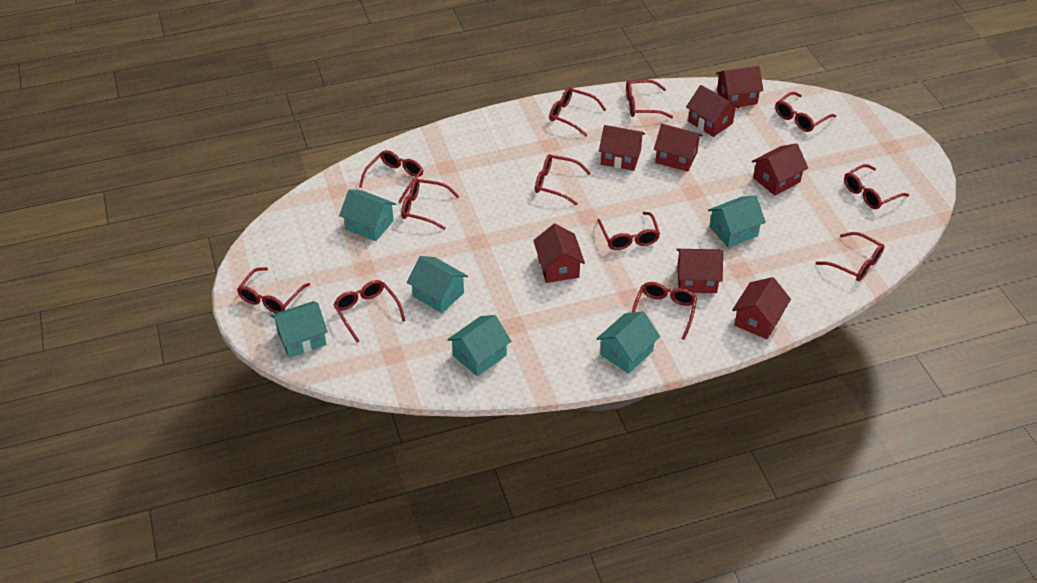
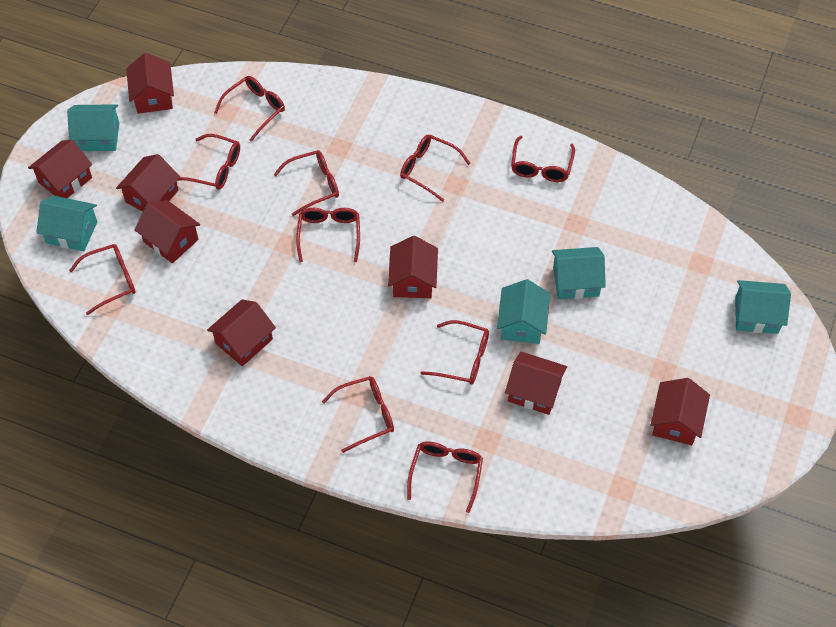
red glasses: [237,267,310,313] [333,280,406,343] [359,150,423,203] [401,179,459,230] [535,154,591,205] [549,87,606,136] [597,212,660,250] [626,80,673,118] [632,282,697,340] [775,92,836,132] [816,232,885,281] [844,164,909,209] = 12 -> [69,244,136,315] [177,134,240,190] [214,76,285,142] [273,150,339,216] [296,208,360,262] [322,376,394,453] [400,134,471,202] [407,441,483,513] [421,320,489,385] [511,136,575,182] = 10
turquoise house: [271,301,328,358] [339,189,396,241] [407,256,468,313] [447,315,511,376] [596,311,660,374] [708,196,766,248] = 6 -> [36,196,97,251] [67,104,119,151] [497,279,550,344] [552,247,606,299] [735,280,791,334] = 5

